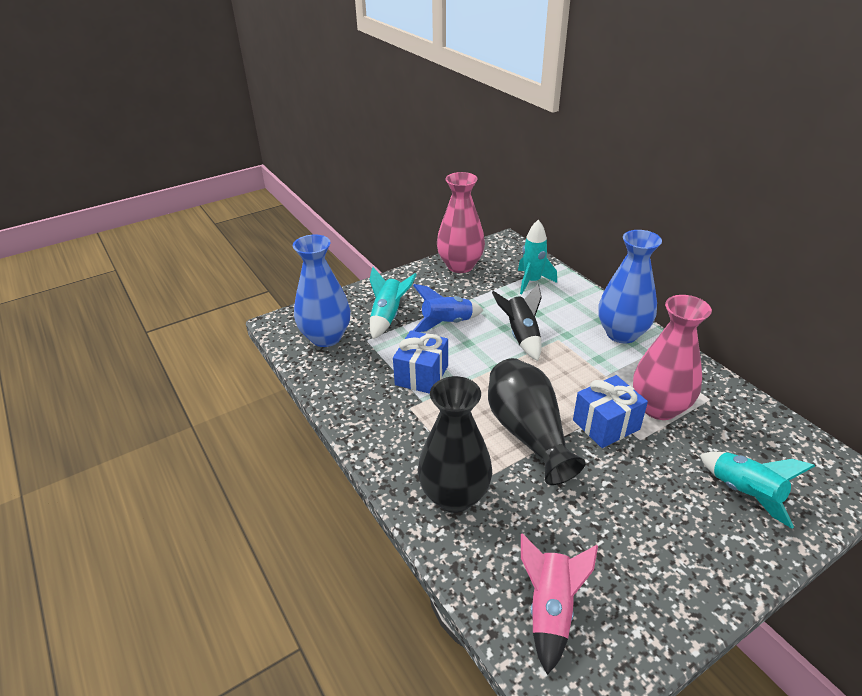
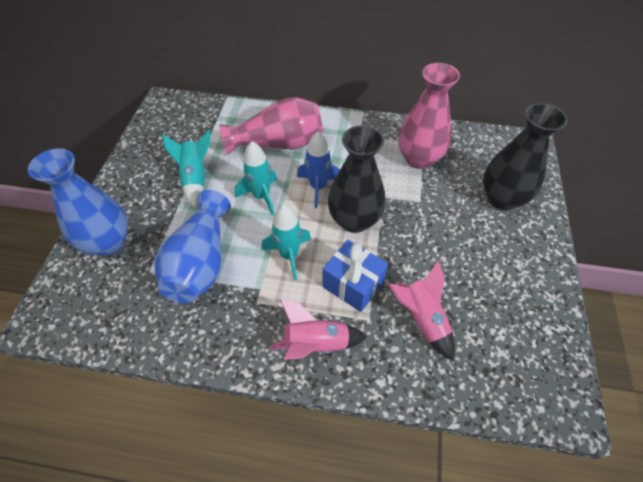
black rocket: [492,284,542,361] = 1 -> none = 0
blue gift: [393,331,448,394] [573,375,648,448] = 2 -> [323,239,388,312] = 1
pink rocket: [521,533,598,675] = 1 -> [269,299,367,360] [388,261,455,361] = 2

